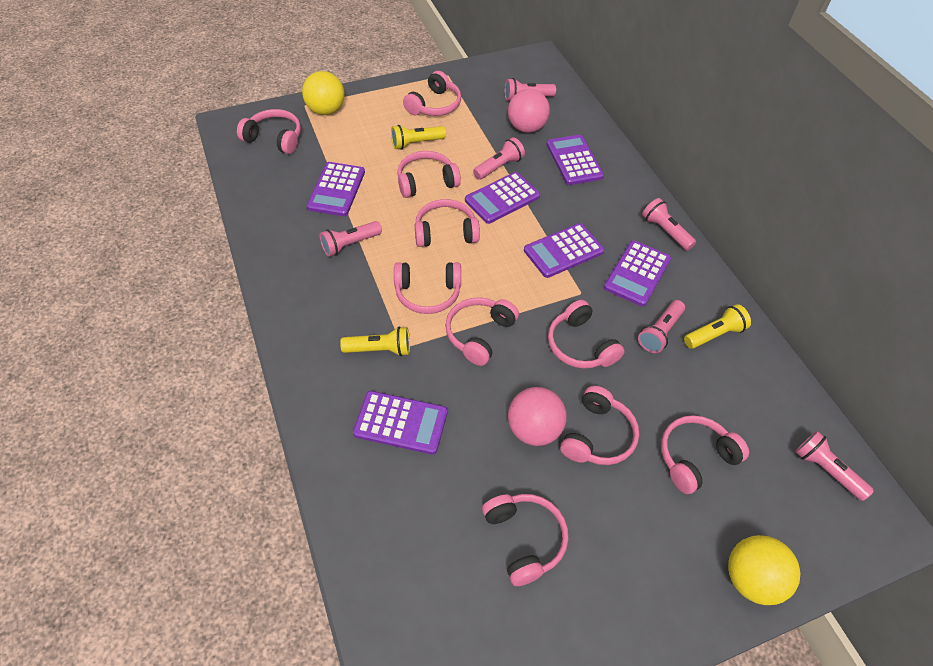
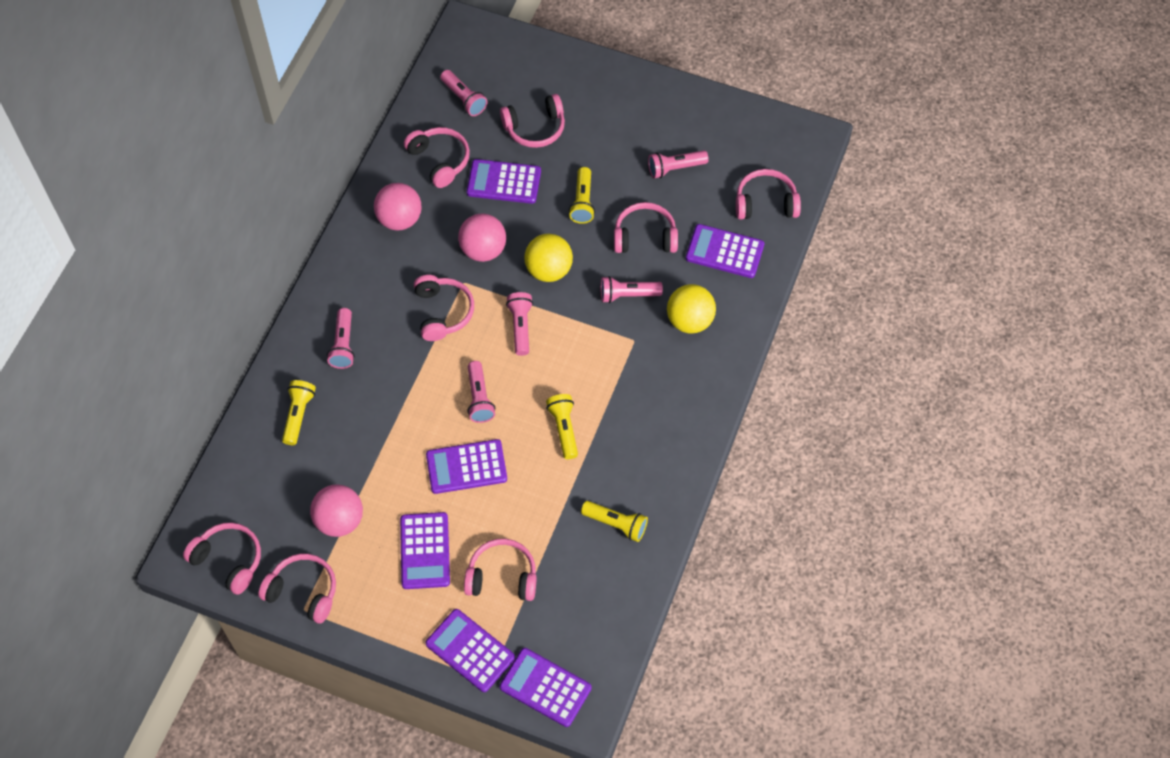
pink ball: [508,89,550,133] [508,387,567,446] = 2 -> [310,485,363,537] [374,183,421,230] [458,214,506,262] = 3
pink headphones: [237,109,301,154] [394,262,461,314] [397,151,461,198] [403,71,461,116] [415,199,480,247] [445,297,519,366] [482,494,568,586] [548,300,625,368] [560,386,639,465] [661,415,749,494] = 10 -> [183,523,261,595] [258,554,336,624] [404,127,470,188] [414,275,474,341] [464,539,537,601] [500,94,565,148] [614,202,678,253] [736,169,801,219] = 8
yellow flashlight: [340,326,410,356] [391,125,446,150] [684,304,751,349] = 3 -> [282,380,316,445] [546,394,578,459] [569,167,595,224] [581,501,648,542] = 4

